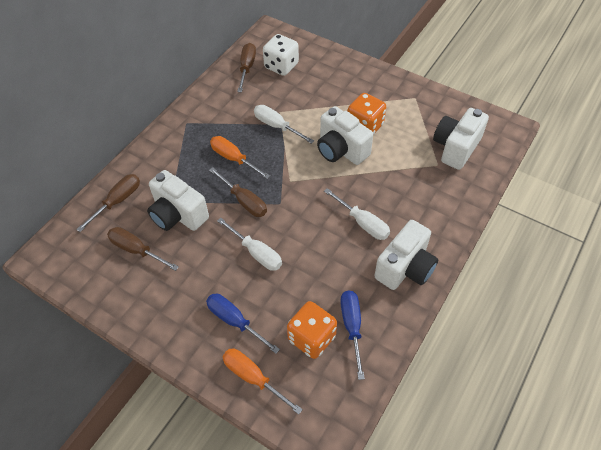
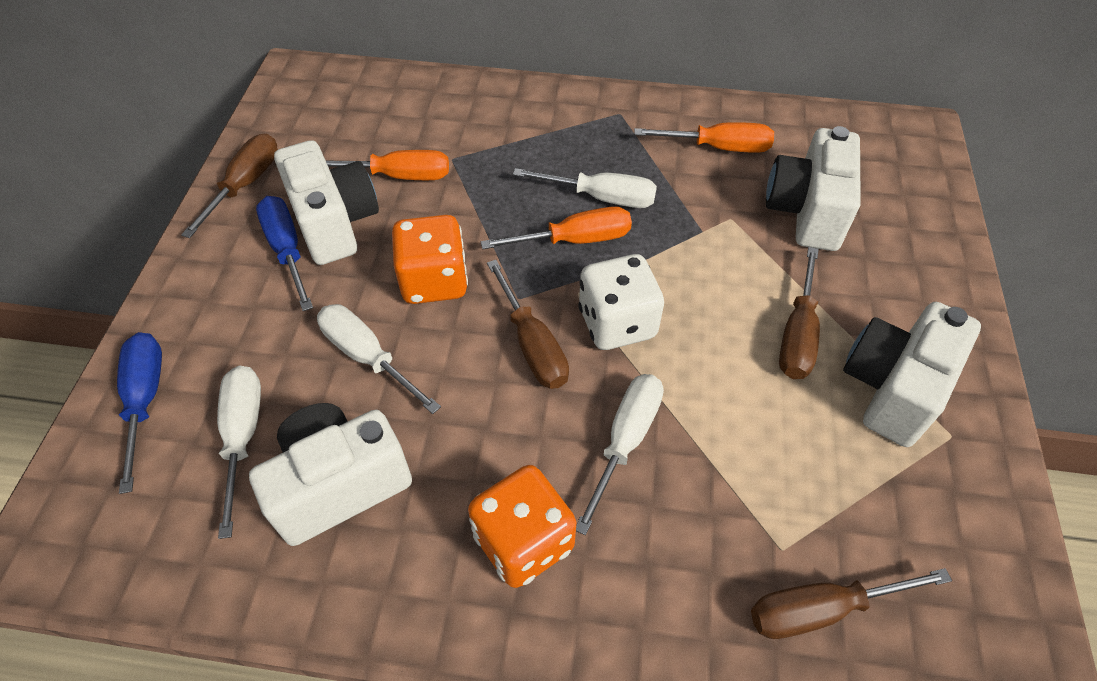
orange screwdriver: [210,136,270,179] [222,349,303,415] = 2 -> [326,150,449,180] [481,206,632,249] [634,122,774,153] = 3
white screwdriver: [217,218,282,271] [254,105,314,144] [324,188,390,240] = 3 -> [217,366,261,539] [317,304,441,414] [513,168,657,208] [576,374,664,535] = 4

